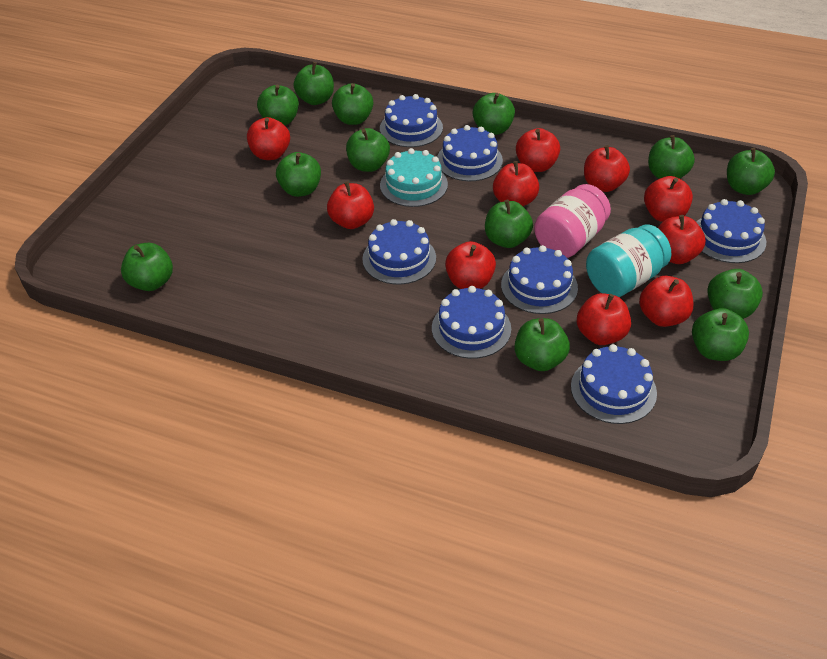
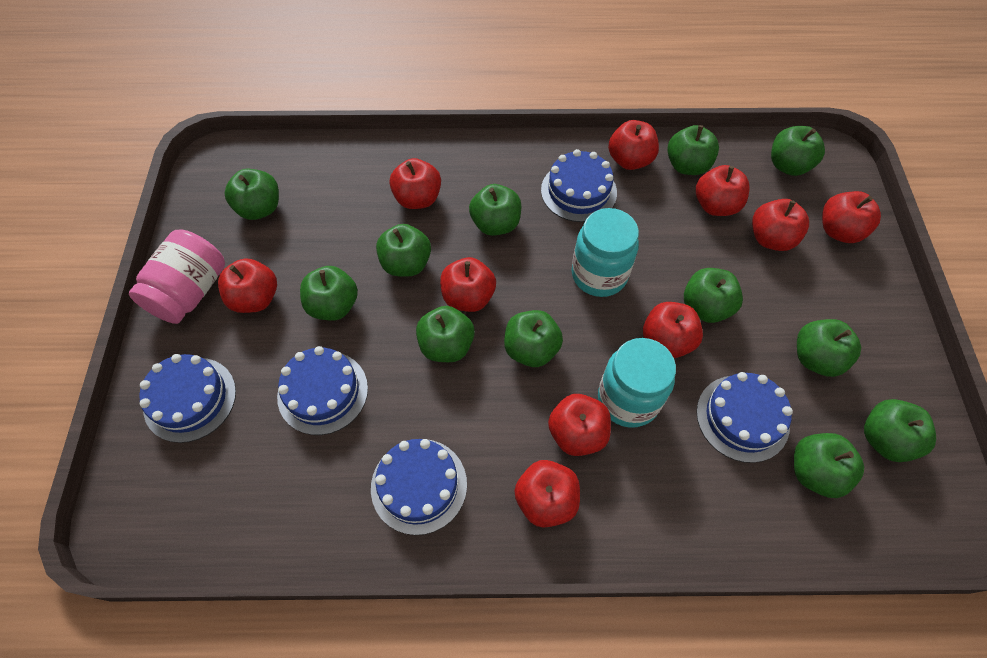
blue cake: [362,219,436,285] [380,94,443,147] [432,286,511,359] [437,125,503,181] [501,245,578,314] [571,344,657,424] [696,199,766,263] = 7 -> [139,354,236,443] [277,346,368,435] [371,439,467,535] [541,149,617,222] [696,372,793,463] = 5
green apple: [121,243,173,291] [257,85,299,125] [276,152,321,197] [294,62,334,105] [332,83,373,125] [346,128,390,172] [473,93,515,135] [485,200,533,248] [514,318,570,371] [648,135,695,179] [692,308,749,361] [707,269,763,319] [727,148,775,195] = 13 -> [225,169,279,220] [300,266,358,321] [376,224,431,277] [416,306,475,362] [469,184,521,236] [504,310,563,367] [667,125,719,175] [684,268,743,323] [771,126,825,176] [794,433,864,498] [797,319,861,377] [864,399,936,462] = 12
turquoise cake: [380,148,448,207] = 1 -> none = 0
turquoise jar: [586,224,671,297] = 1 -> [571,208,639,297] [598,338,676,428] = 2

